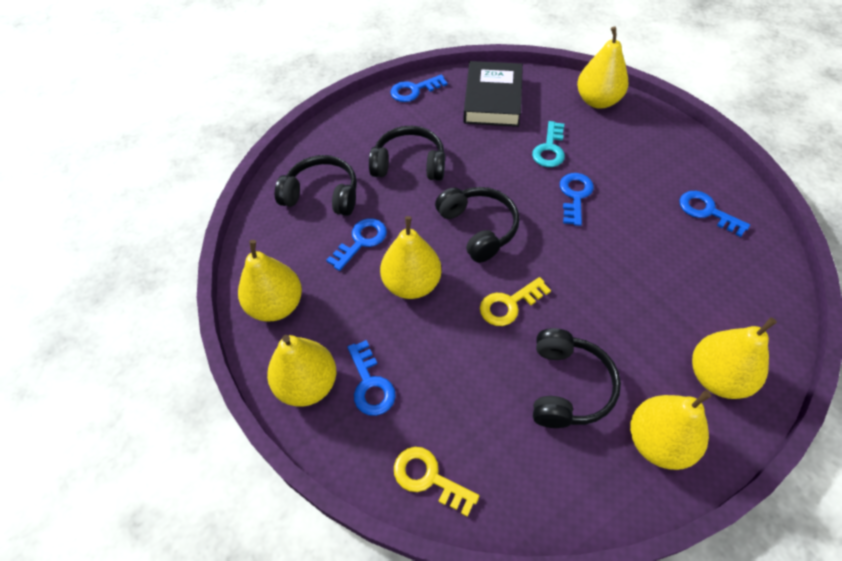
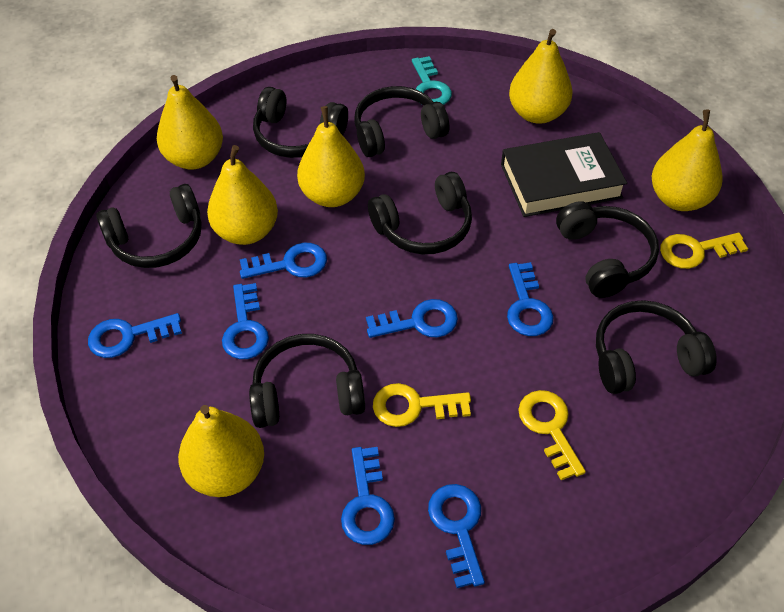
black headphones: [275,155,357,216] [369,126,445,181] [435,187,519,263] [533,328,621,428] = 4 -> [96,184,202,268] [249,334,365,428] [253,87,348,158] [354,86,449,157] [368,172,472,254] [556,201,659,298] [596,300,717,394] = 7
blue key: [326,218,387,271] [347,340,396,416] [390,74,448,102] [560,173,594,226] [679,191,750,237] = 5 -> [88,313,182,358] [222,283,269,359] [240,243,327,279] [341,447,395,545] [366,299,458,338] [428,484,485,588] [507,262,553,336] = 7
yellow key: [394,447,479,517] [480,277,551,326] = 2 -> [373,383,471,427] [518,390,586,480] [660,233,748,269] = 3

